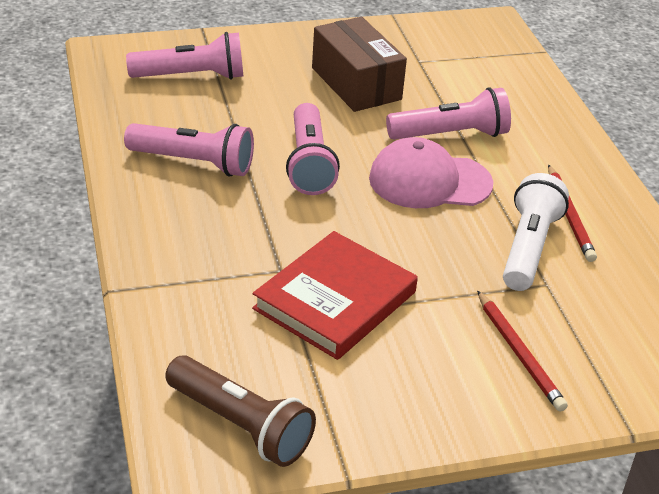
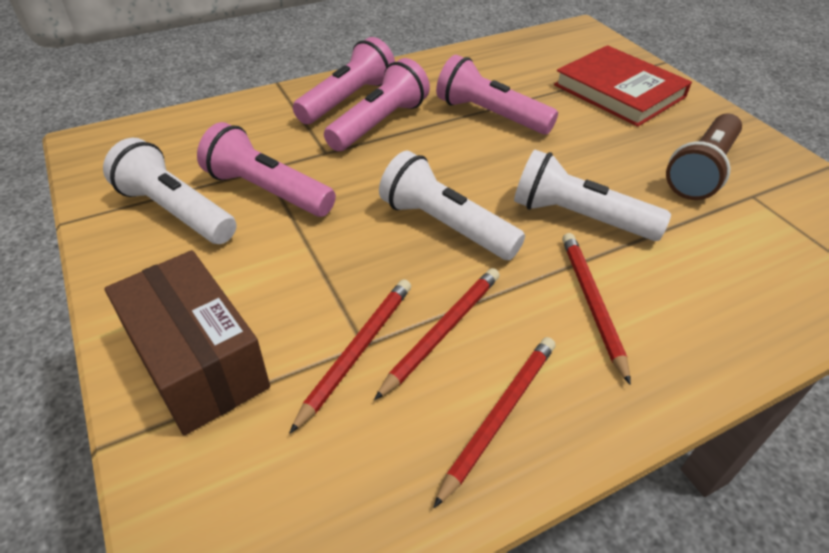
pink cap: [369,137,493,208] = 1 -> none = 0
red pencil: [477,291,568,412] [548,164,597,262] = 2 -> [289,279,411,434] [374,268,500,400] [434,337,555,508] [562,233,631,385] = 4
white flashlight: [503,173,569,291] = 1 -> [103,138,237,244] [379,151,525,260] [514,149,671,241] = 3

